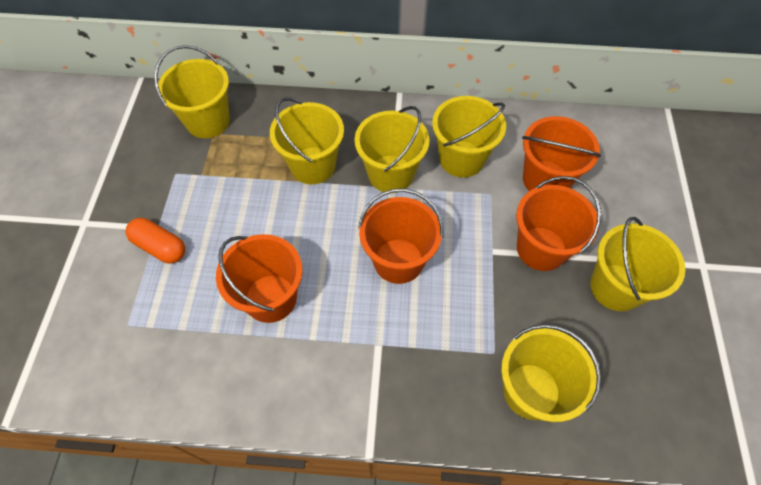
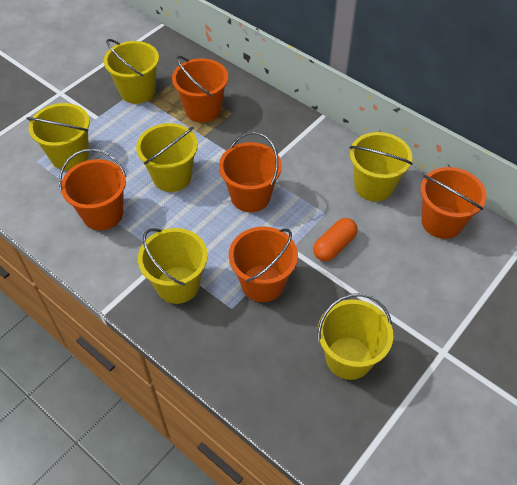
orange bucket: [216,234,303,323] [358,188,443,284] [516,176,601,271] [522,116,601,191] = 4 -> [59,149,127,230] [172,56,228,123] [219,132,282,212] [229,227,298,302] [420,167,487,239] = 5

